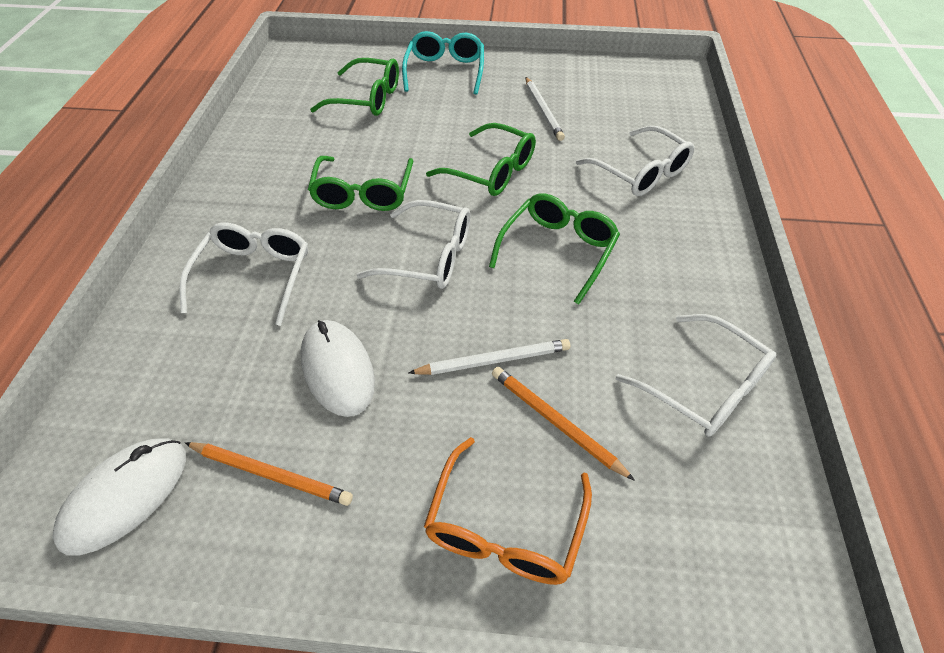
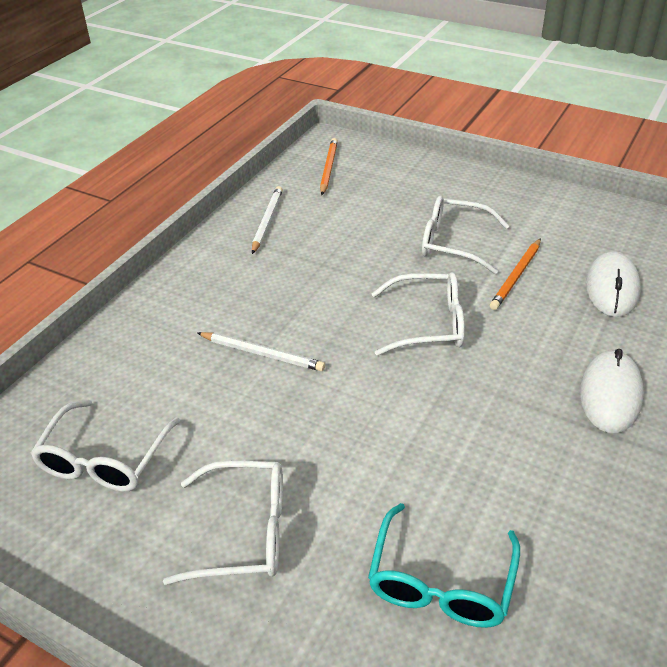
green glasses: [308,156,413,211] [310,58,399,116] [426,123,536,196] [489,193,620,305] = 4 -> none = 0
orange glasses: [424,437,592,585] = 1 -> none = 0

